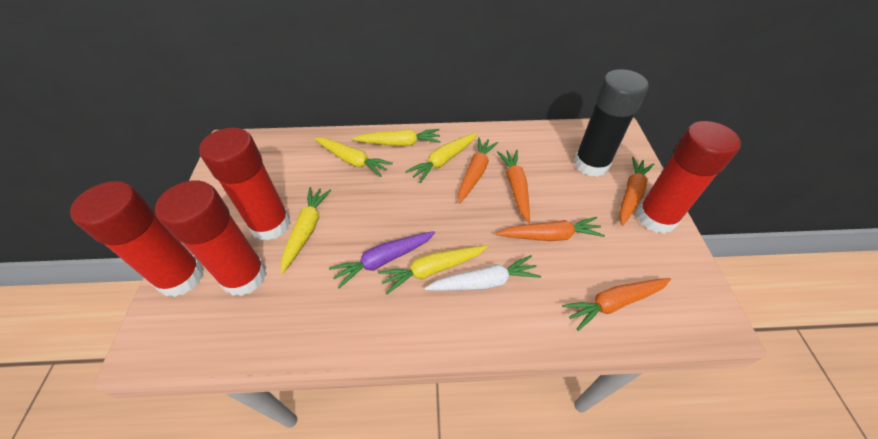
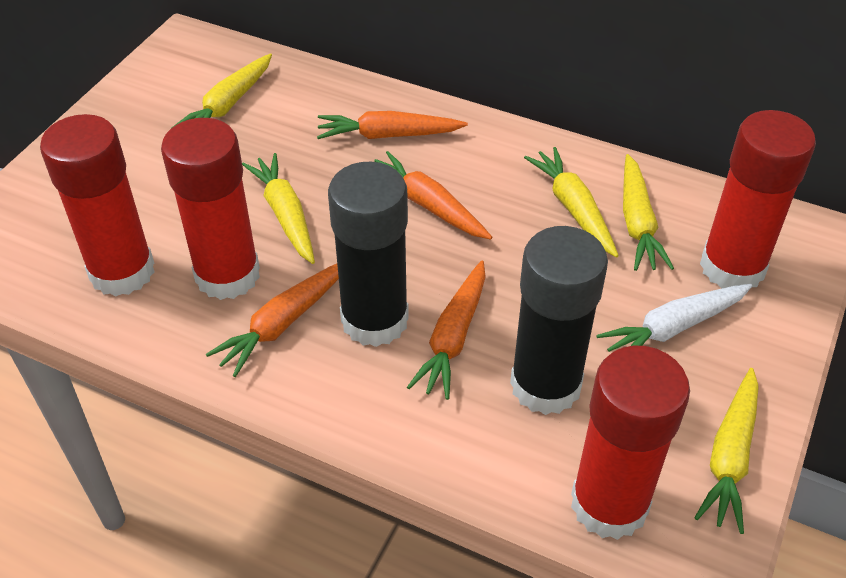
black glue stick: [574,69,648,177] = 1 -> [328,162,409,347] [510,226,608,415] = 2
orange carrot: [458,137,498,203] [496,217,605,241] [497,150,530,223] [562,278,671,331] [619,157,654,226] = 5 -> [206,264,339,377] [317,111,468,139] [374,151,492,240] [407,261,486,400] = 4
purple carrot: [329,231,435,289] = 1 -> none = 0

